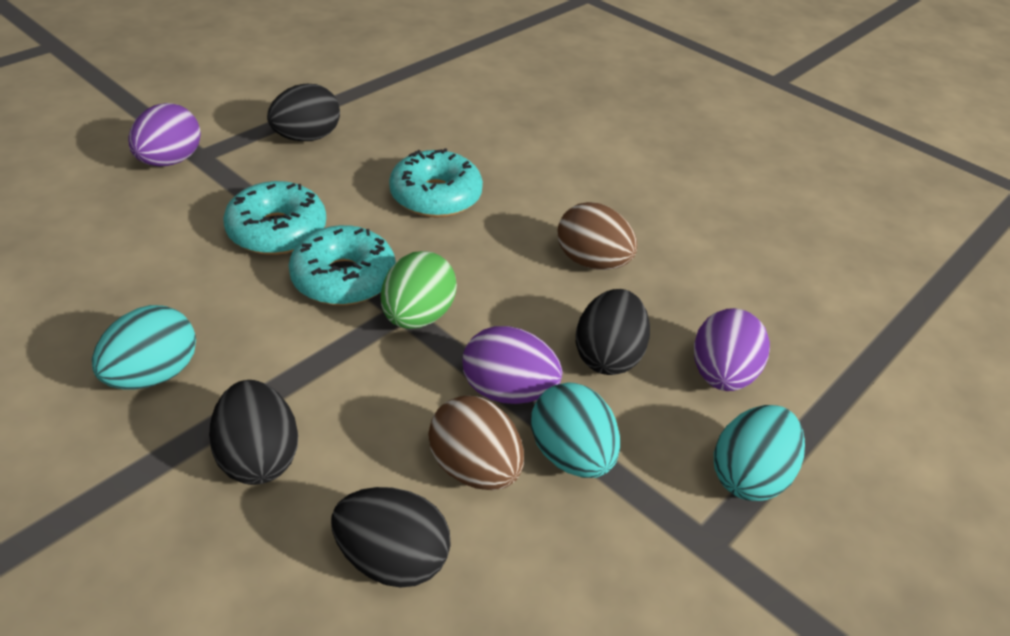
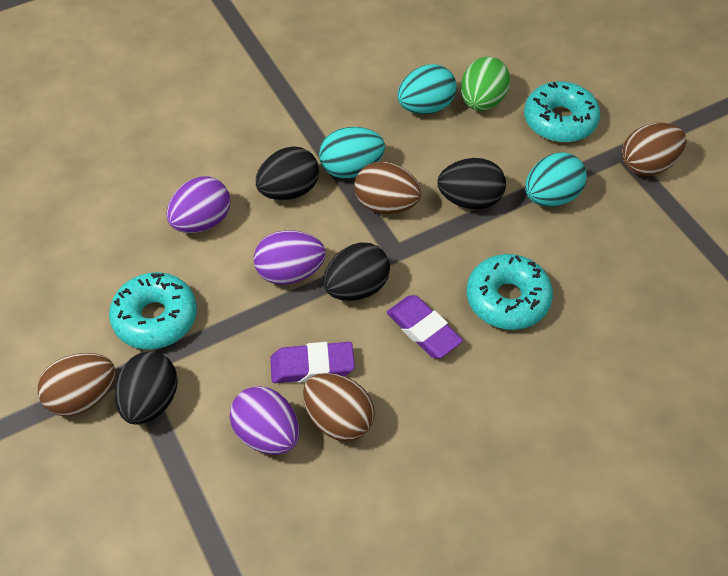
brown egg: [428,395,524,490] [557,202,637,270] = 2 -> [38,353,116,416] [303,373,375,441] [354,162,421,214] [622,123,686,176] = 4
purple eraser: none = 0 -> [270,342,355,383] [387,295,463,358] = 2

